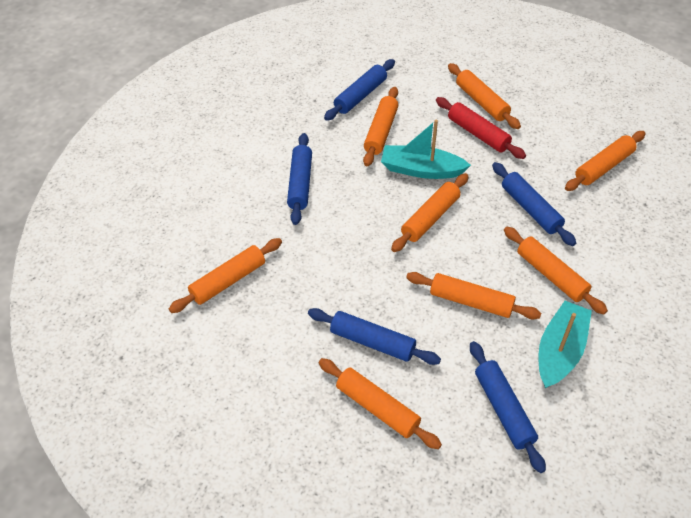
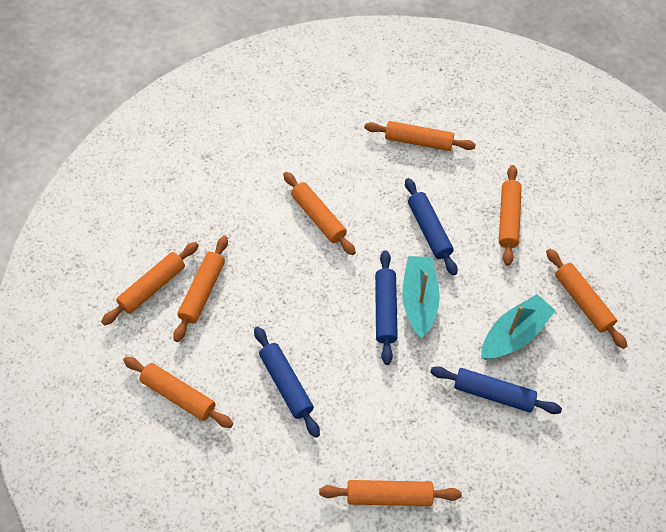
blue rolling pin: [287,133,312,225] [308,308,441,365] [324,59,395,121] [470,341,546,473] [492,162,576,246] = 5 -> [254,326,320,438] [375,250,398,365] [405,178,458,275] [430,366,562,414] = 4
red rolling pin: [436,97,526,159] = 1 -> none = 0

